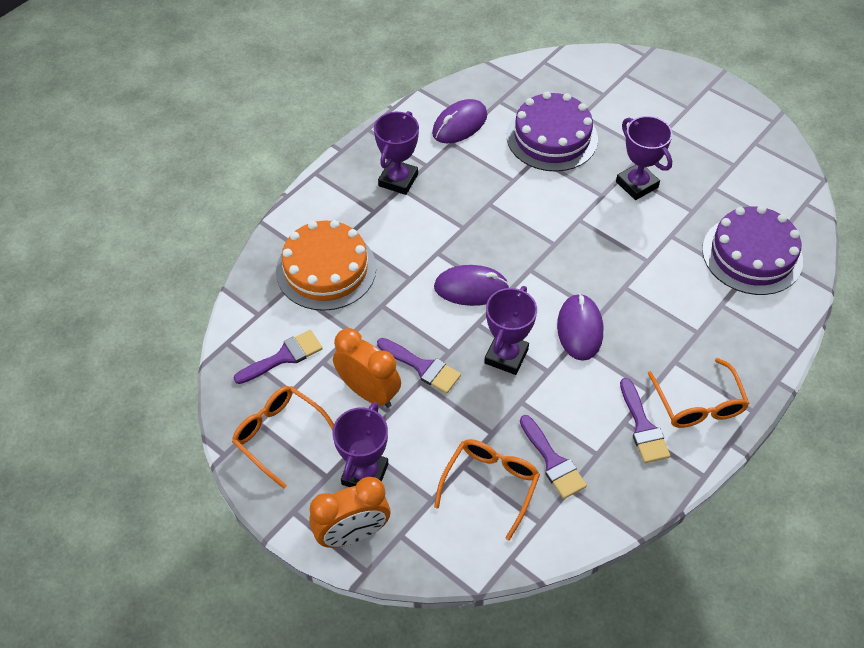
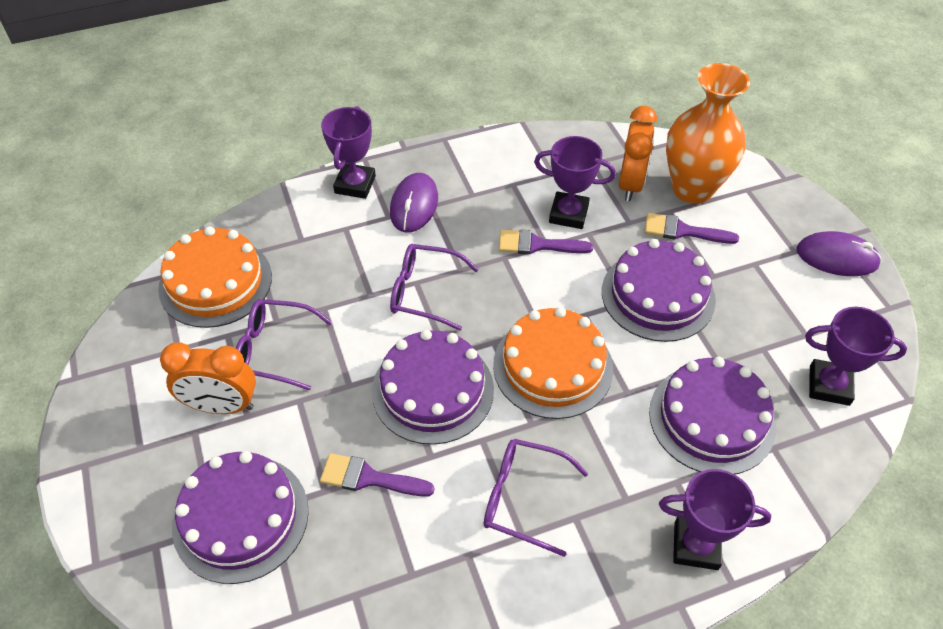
orange cake: [276,220,376,311] = 1 -> [158,226,272,328] [493,307,613,419] = 2
orange glasses: [232,386,334,489] [434,439,540,540] [648,358,750,428] = 3 -> none = 0
orange vase: none = 0 -> [666,63,750,204] = 1
purple brush: [234,330,323,384] [377,338,461,394] [520,415,587,499] [620,378,670,463] = 4 -> [320,453,435,497] [499,230,593,255] [644,213,739,244] = 3
purple cake: [507,91,598,172] [702,206,803,295] = 2 -> [172,451,309,584] [372,329,494,445] [602,239,716,342] [649,357,776,474] = 4
purple glasses: none = 0 -> [236,299,332,390] [390,244,479,331] [484,439,588,557] = 3
purple mouse: [432,99,487,143] [434,265,509,306] [557,293,603,361] = 3 -> [390,173,438,232] [796,231,881,276] = 2

